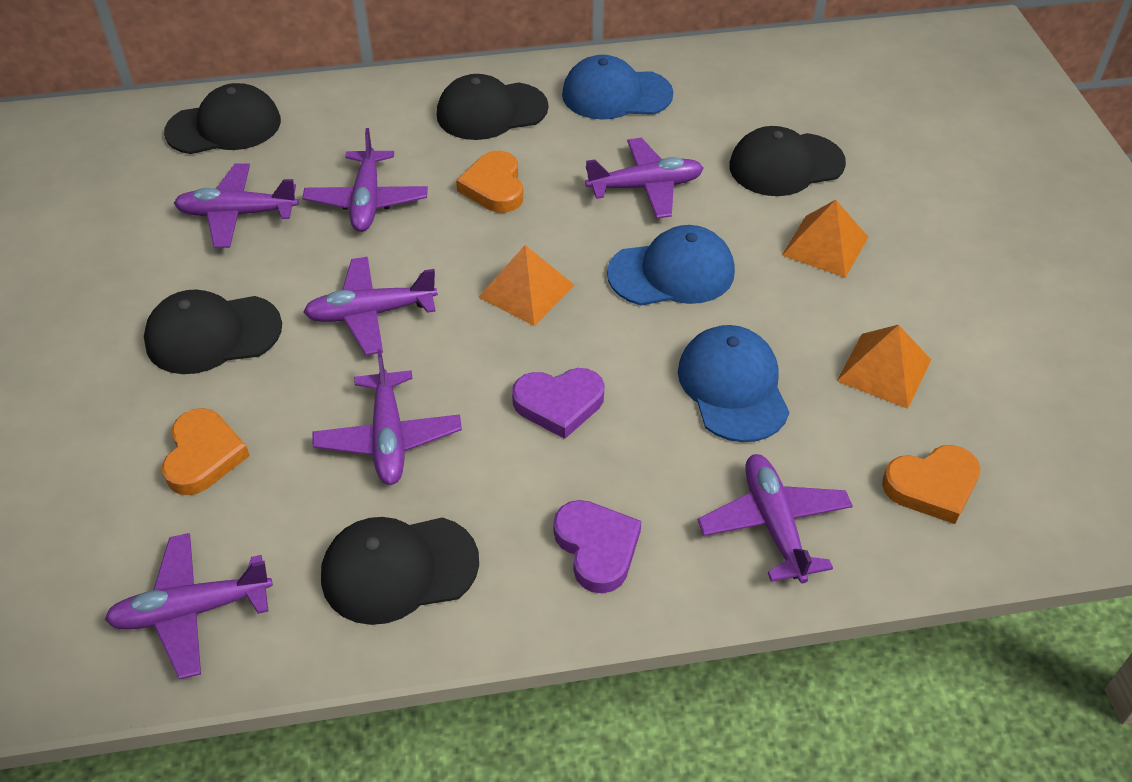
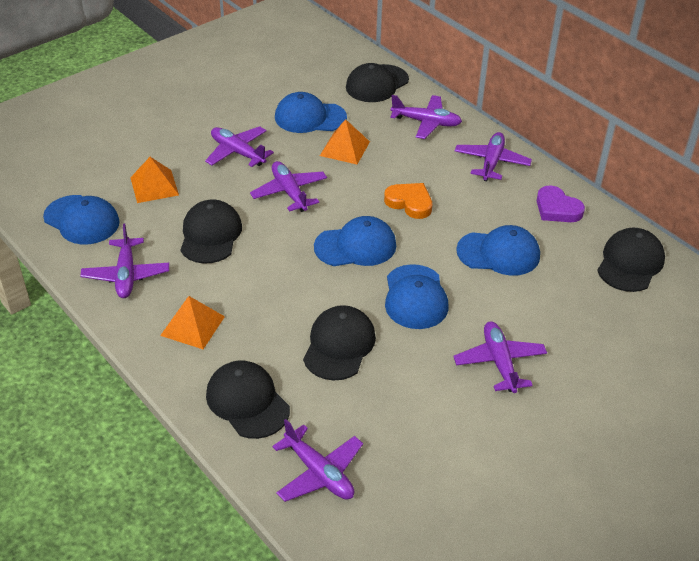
blue cap: [562,55,673,120] [607,225,735,306] [678,325,789,442] = 3 -> [43,195,120,244] [275,92,347,133] [314,216,396,266] [385,264,448,329] [456,225,540,276] = 5
orange heart: [162,408,250,495] [456,151,523,213] [882,445,981,524] = 3 -> [384,183,432,219] = 1
purple heart: [512,368,605,439] [553,500,642,593] = 2 -> [537,185,585,222] = 1

